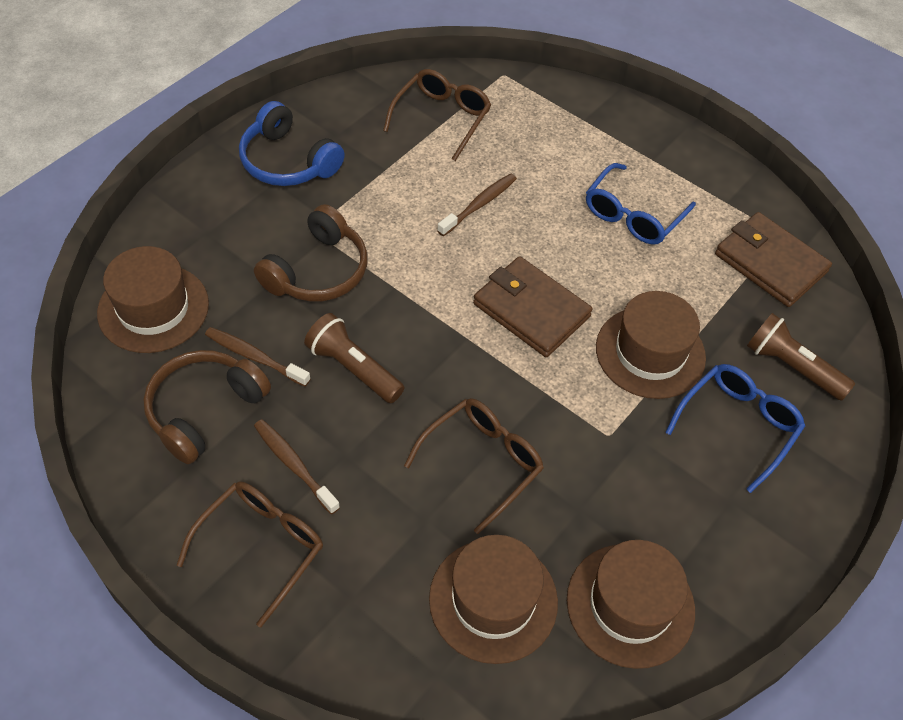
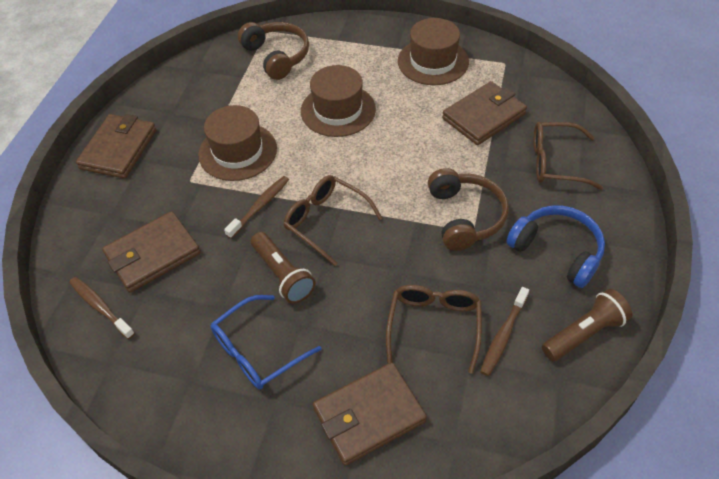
blue glasses: [586,163,696,245] [665,364,805,493] = 2 -> [211,295,321,389] = 1
brown hat: [97,246,209,353] [429,535,558,664] [567,540,695,669] [596,291,706,399] = 4 -> [198,105,277,181] [301,65,376,137] [398,18,469,85] = 3
brown wallet: [473,256,593,357] [715,212,832,307] = 2 -> [76,114,156,179] [102,211,200,293] [313,362,427,466] [442,81,527,145] = 4

